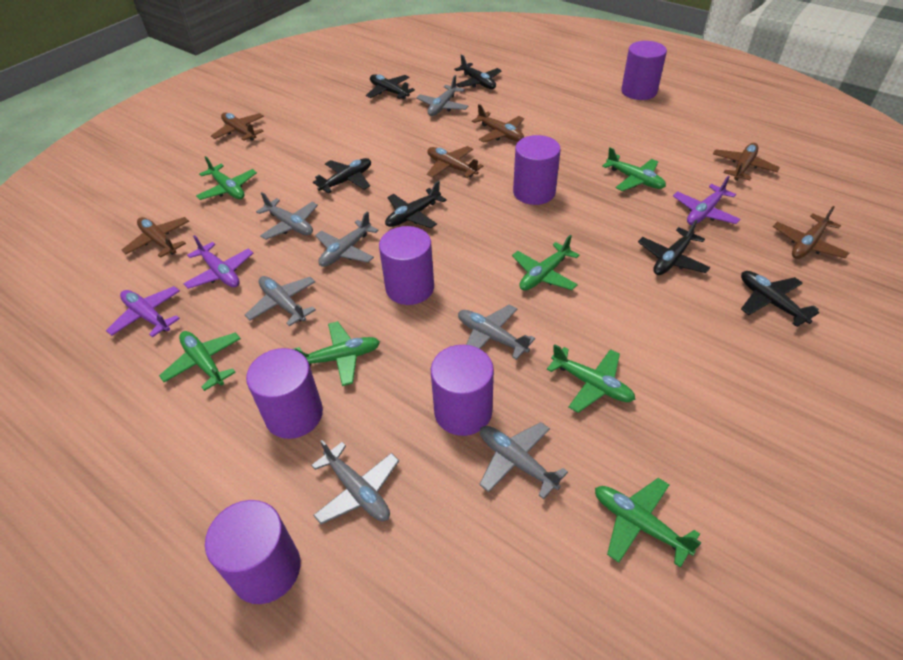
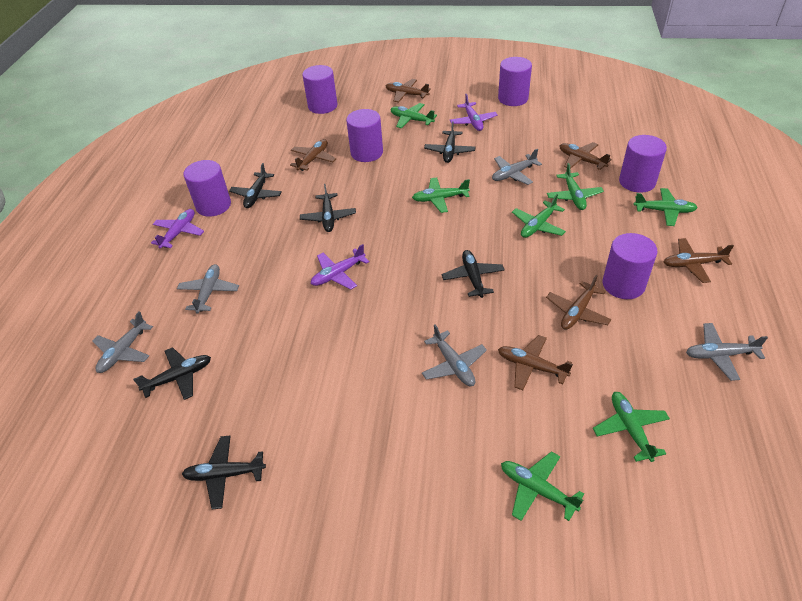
grey plane: [245,276,316,326] [256,192,318,240] [311,440,399,524] [315,211,379,267] [416,75,469,116] [458,304,535,360] [479,422,568,499] = 7 -> [92,311,153,373] [177,264,239,314] [422,324,487,386] [492,149,542,185] [686,323,768,381] = 5

